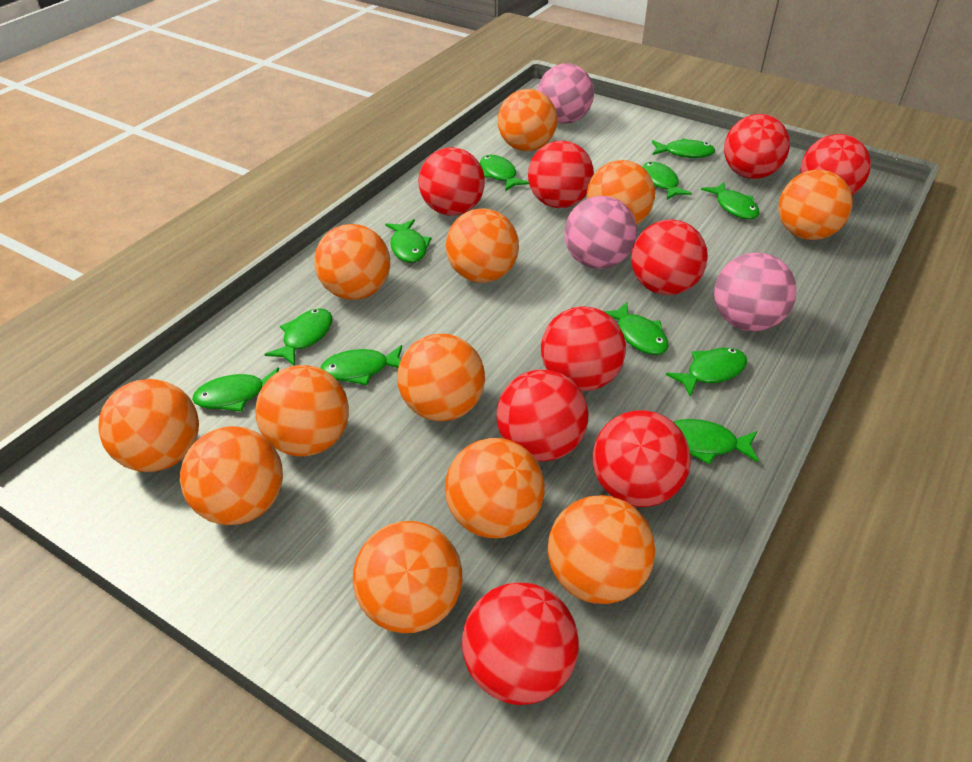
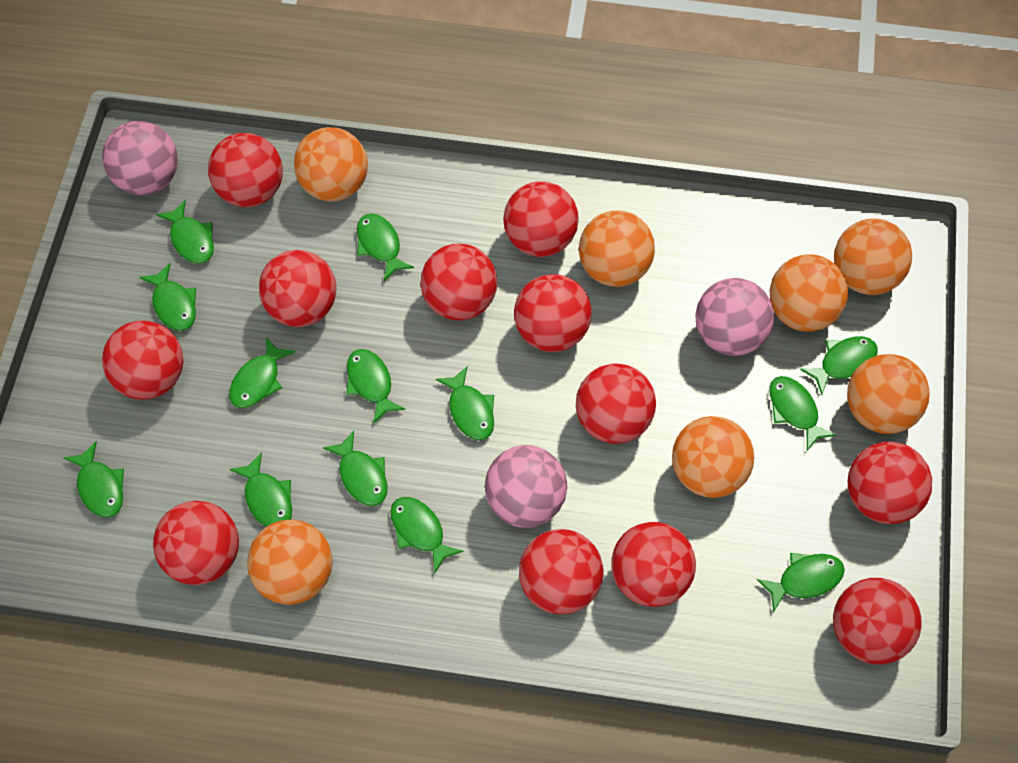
green fish: [192,367,279,412] [264,308,332,366] [321,345,402,385] [385,219,432,263] [480,155,529,191] [604,302,669,355] [642,162,692,199] [652,138,715,158] [666,348,747,397] [674,419,759,465] [701,182,760,219] = 11 -> [63,441,124,518] [139,263,196,331] [156,200,214,264] [229,337,295,408] [230,452,292,527] [323,431,387,506] [346,349,406,424] [357,214,414,281] [390,497,463,574] [436,367,494,440] [757,553,845,613] [769,376,836,451] [800,336,877,395] = 13
orange ball: [99,379,199,472] [180,426,283,525] [255,365,349,457] [315,224,390,300] [353,521,462,633] [397,334,485,421] [445,438,545,538] [446,208,519,283] [498,89,557,152] [548,495,655,604] [587,160,655,225] [778,170,853,240] = 12 -> [247,520,332,605] [294,127,368,202] [579,210,655,287] [672,416,754,498] [769,254,848,332] [834,219,912,295] [847,354,930,434] = 7
red ball: [418,147,485,216] [462,582,579,705] [497,370,589,462] [528,141,594,208] [541,306,626,391] [593,410,691,507] [631,220,708,295] [724,114,790,179] [800,134,871,195] = 9 -> [102,320,183,400] [153,501,239,585] [208,133,283,207] [259,250,336,327] [421,243,497,321] [503,181,579,257] [514,274,592,352] [519,529,604,614] [576,364,656,444] [611,522,696,607] [833,578,922,665] [848,442,932,524] = 12

